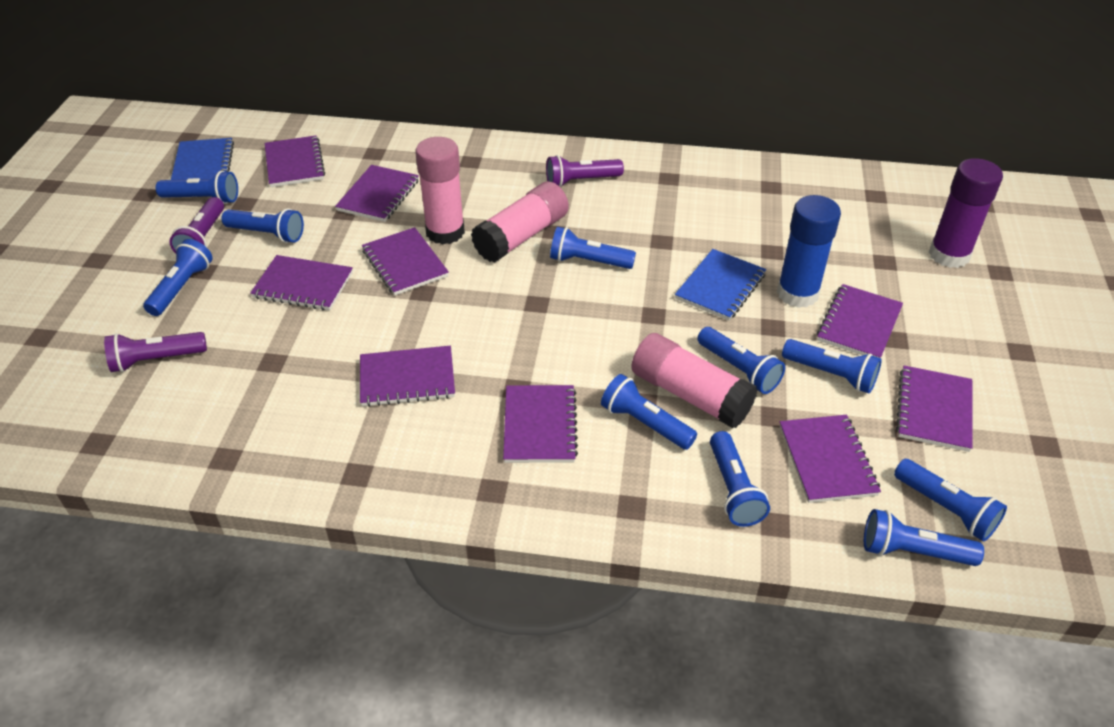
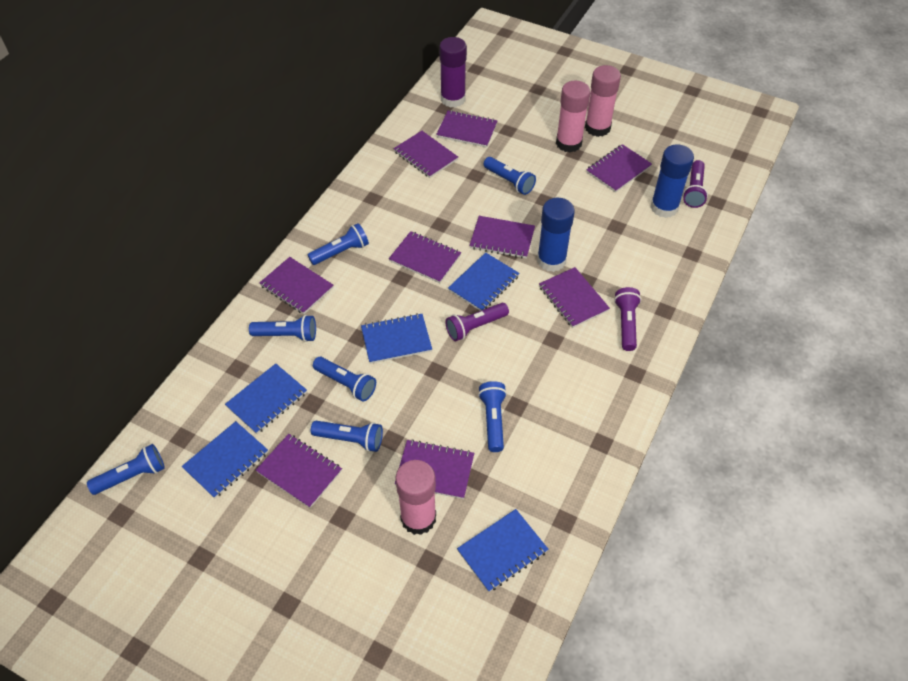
blue flashlight: [143,239,212,316] [156,171,238,204] [221,208,304,243] [550,227,636,269] [601,374,697,450] [697,327,785,394] [710,431,770,527] [782,339,882,393] [864,509,984,566] [894,459,1007,541] = 10 -> [87,444,165,495] [249,315,316,342] [308,223,369,265] [311,421,383,452] [313,357,376,402] [478,381,507,452] [484,157,536,195] = 7
blue glue stick: [777,195,841,308] = 1 -> [537,198,575,272] [651,144,694,218] = 2
blue notebook: [171,138,234,180] [675,249,766,320] = 2 -> [182,421,268,498] [225,363,307,434] [361,313,432,364] [448,252,520,311] [457,509,548,592] = 5

